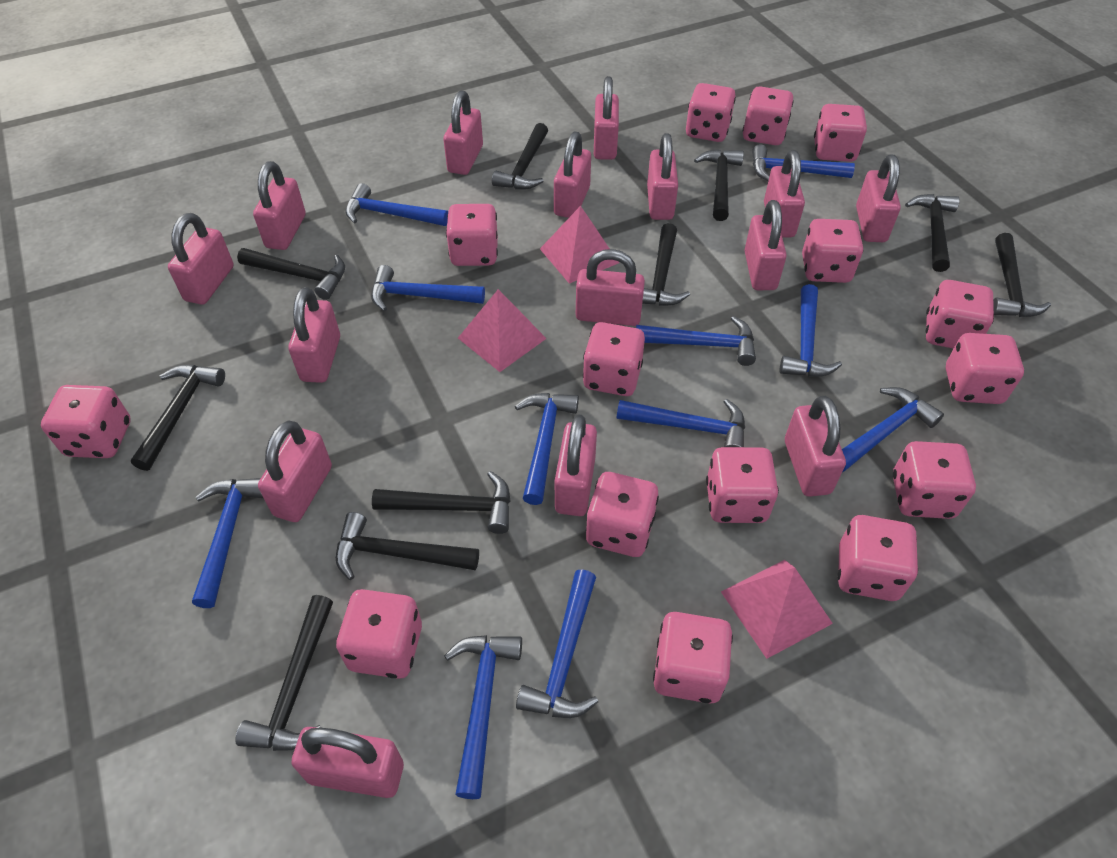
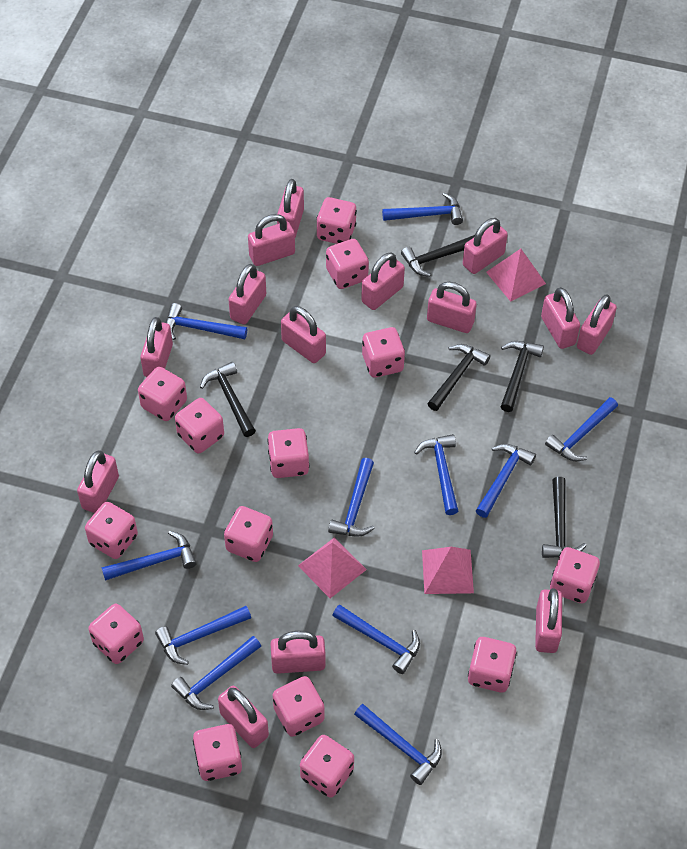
black hammer: [131,365,225,471] [235,595,333,751] [237,248,345,300] [336,512,479,580] [372,471,511,534] [492,123,548,189] [642,223,690,306] [694,149,744,221] [905,194,960,272] [993,233,1051,317] = 10 -> [200,362,256,437] [401,235,475,277] [427,344,491,411] [501,341,544,412] [542,477,587,558] = 5
pink dice: [41,385,131,458] [336,589,422,679] [446,204,498,266] [583,322,645,396] [586,472,659,557] [653,612,733,703] [686,83,736,142] [706,447,779,523] [743,86,794,145] [802,219,863,283] [814,104,867,162] [838,515,918,601] [893,441,976,519] [925,280,994,349] [946,333,1024,404] = 15 -> [85,502,138,559] [88,604,144,664] [138,367,187,421] [175,398,224,453] [193,724,242,781] [224,506,273,562] [267,428,309,478] [273,676,324,737] [300,735,354,798] [316,197,357,244] [326,239,369,289] [362,327,405,378] [468,637,517,693] [550,547,600,603] = 14
pink padlock: [168,213,234,305] [253,161,306,250] [258,420,332,522] [288,287,340,383] [292,727,404,798] [443,90,483,175] [554,132,591,218] [555,414,597,516] [576,249,645,326] [594,76,619,160] [647,133,678,220] [745,200,787,290] [764,150,805,237] [785,396,846,497] [856,154,901,242] = 15 -> [77,451,119,513] [140,317,173,377] [218,686,269,748] [228,264,266,324] [248,214,295,266] [271,631,325,674] [277,179,304,237] [281,306,326,363] [361,252,405,310] [427,282,477,333] [463,218,508,274] [535,588,562,653] [541,287,580,349] [577,294,617,355] = 14

